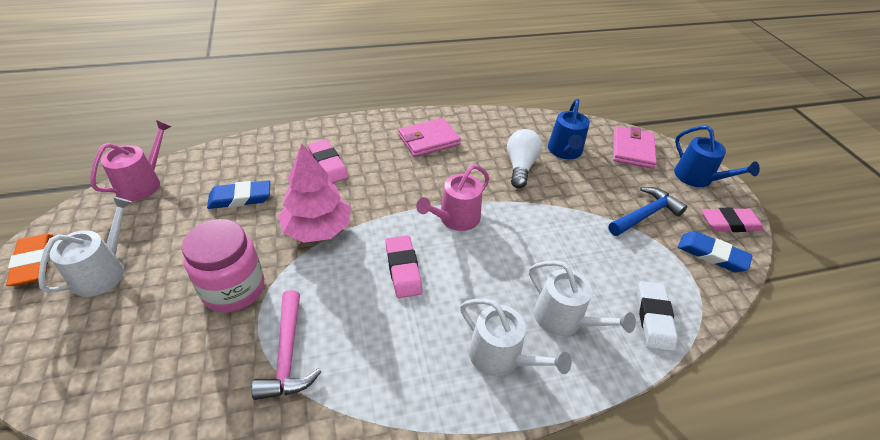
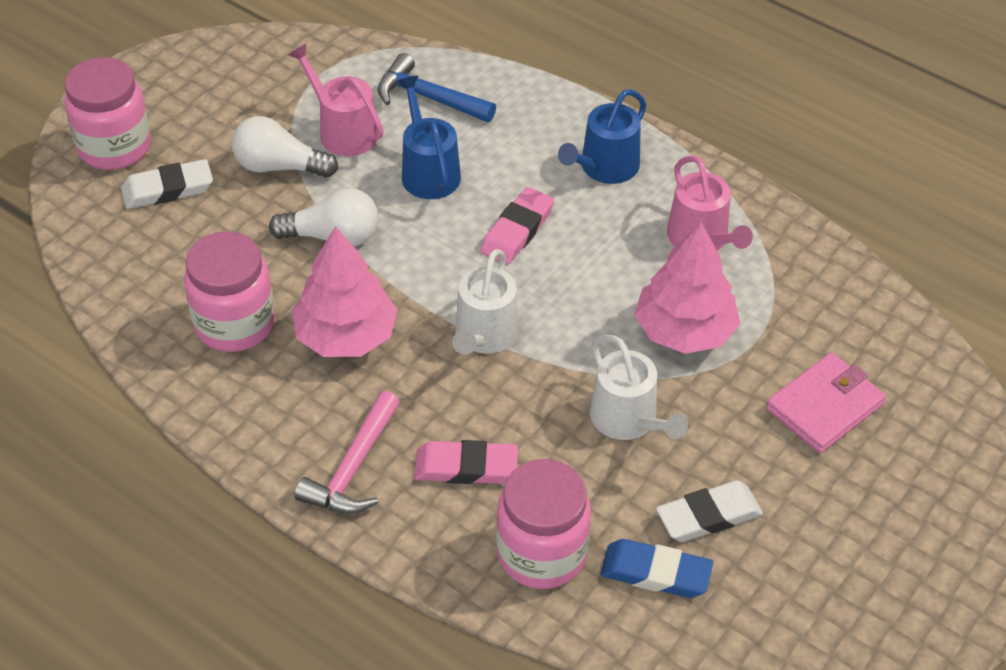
blue eraser: [207,180,270,209] [678,231,752,272] = 2 -> [600,539,713,598] = 1
orange eraser: [6,234,53,286] = 1 -> none = 0
pink eraser: [308,139,348,183] [385,235,422,298] [702,208,764,232] = 3 -> [414,440,518,484] [480,187,554,265] = 2
pink jar: [181,219,264,312] = 1 -> [65,57,151,170] [184,231,275,352] [496,459,591,589] = 3
pink tree: [278,143,351,243] = 1 -> [292,226,398,357] [634,222,740,354] = 2
pink wallet: [398,118,461,157] [613,126,657,169] = 2 -> [766,352,886,453] = 1
white eraser: [637,281,678,352] = 1 -> [121,159,213,209] [656,481,763,542] = 2
white light bulb: [507,129,542,188] = 1 -> [232,116,338,178] [269,188,379,246] = 2
white watering can: [38,197,132,297] [460,299,571,377] [529,260,636,336] = 3 -> [452,249,519,355] [590,335,688,440] = 2

